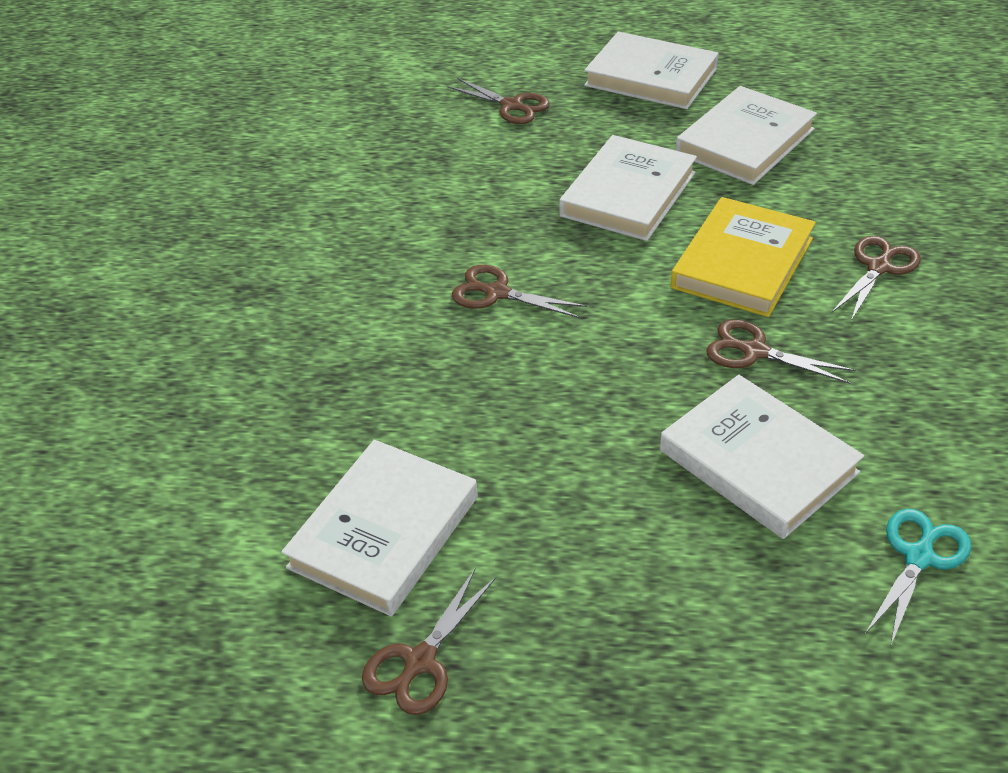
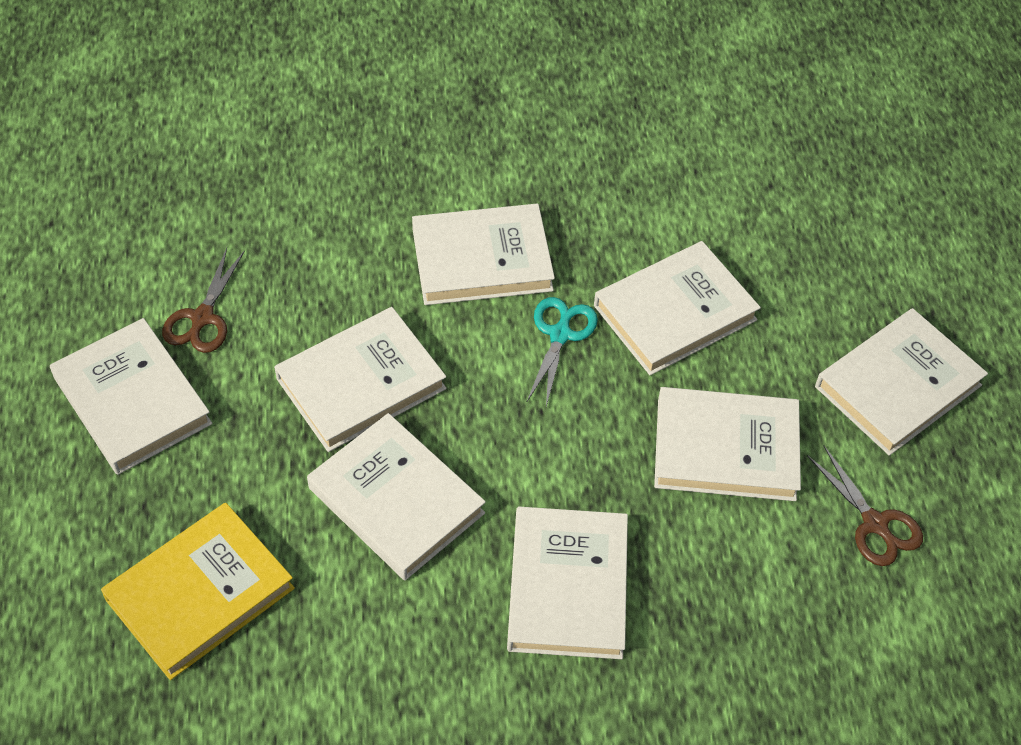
brown scissors: [362,568,497,715] [447,78,550,124] [452,265,587,318] [706,319,856,384] [832,236,921,321] = 5 -> [162,248,245,353] [807,446,923,566] = 2
white book: [281,440,478,616] [559,135,697,241] [584,32,719,109] [660,375,864,539] [676,86,817,185] = 5 -> [50,318,212,475] [274,307,447,452] [307,413,486,580] [412,204,555,305] [507,507,628,659] [594,241,761,375] [654,387,801,501] [815,308,988,456] = 8

